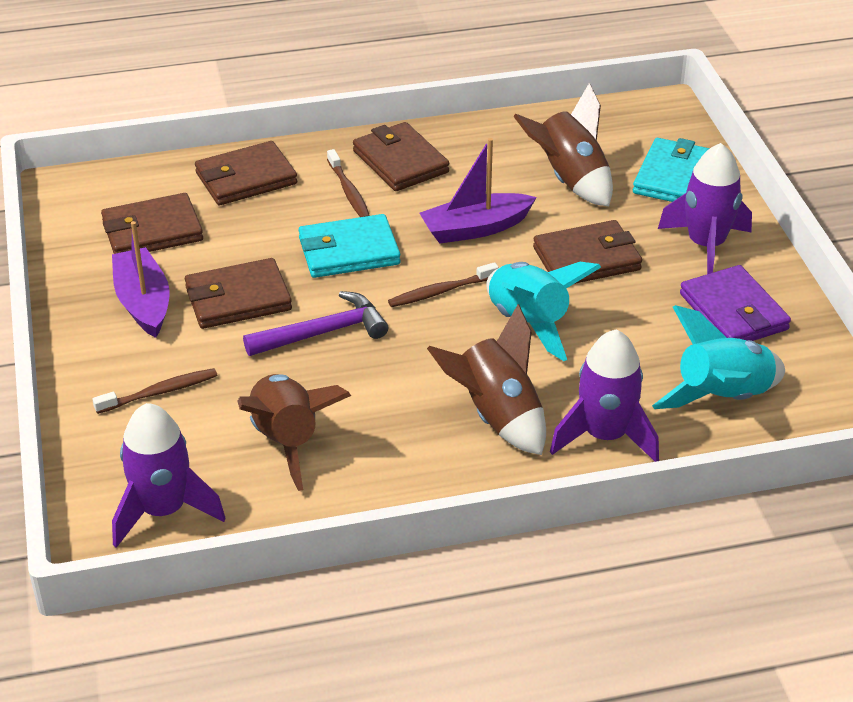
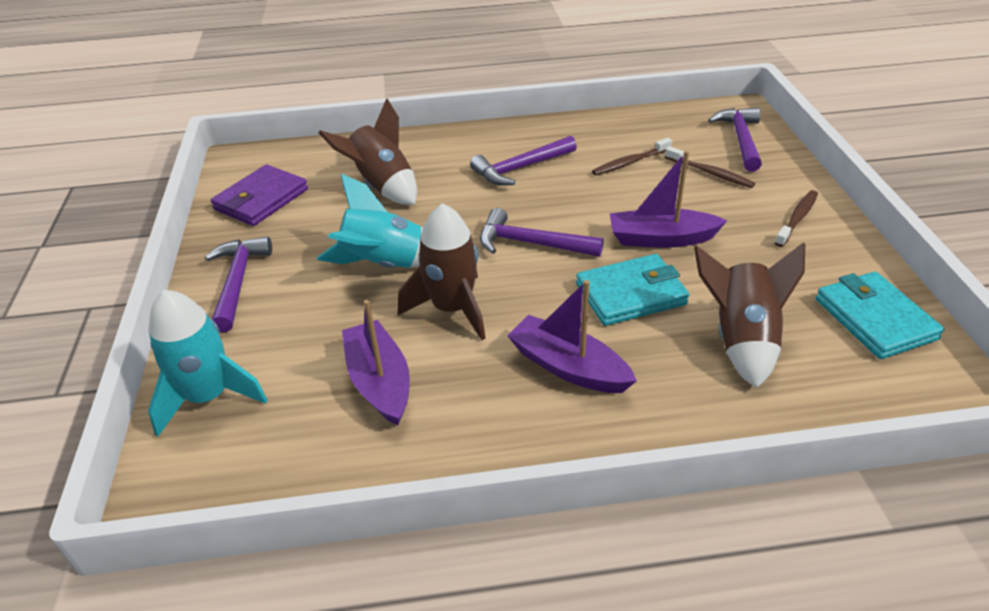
brown wallet: [101,193,203,254] [185,258,292,329] [195,141,297,205] [353,122,449,191] [533,220,642,284] = 5 -> none = 0
purple boat: [112,221,170,338] [419,138,537,244] = 2 -> [342,300,410,426] [507,280,637,393] [610,151,727,248] = 3
purple hammer: [243,291,388,356] = 1 -> [205,237,272,332] [470,136,577,186] [480,208,603,257] [708,107,762,172] = 4
purple rocket: [112,403,226,548] [550,330,659,462] [658,143,752,274] = 3 -> none = 0

